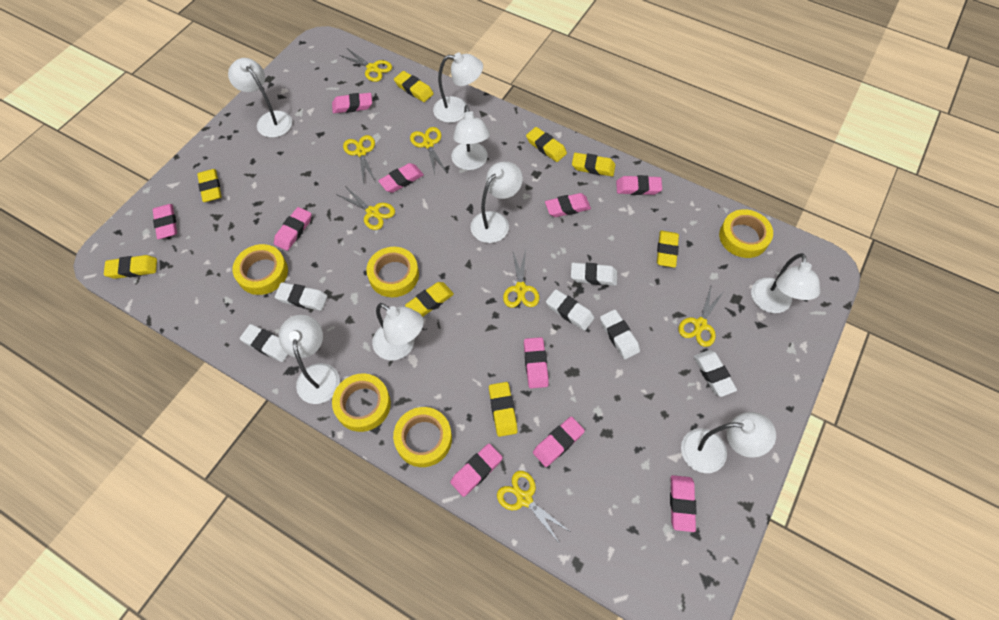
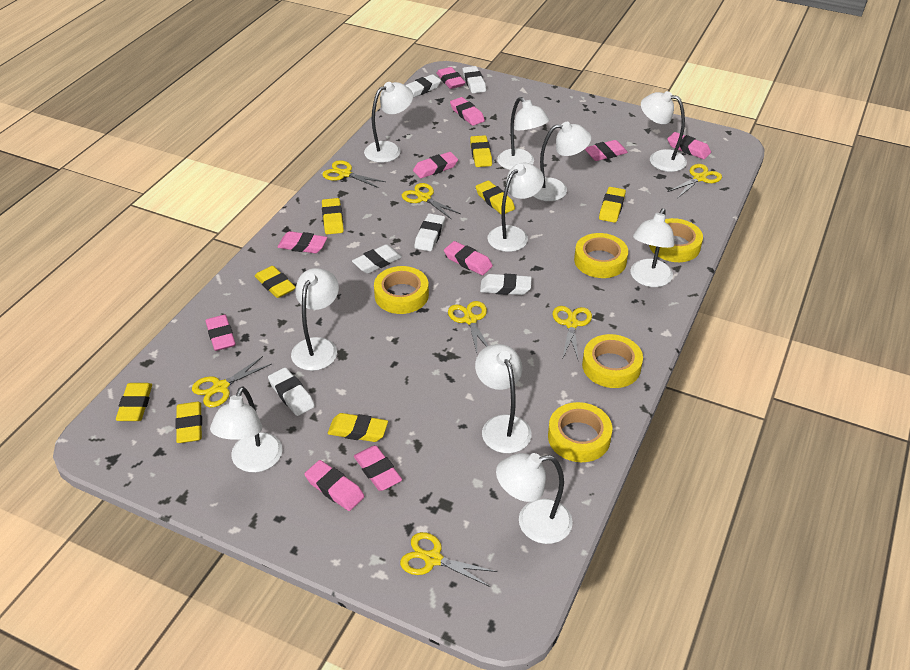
white lamp: [228,58,292,138] [279,315,340,404] [372,303,424,360] [433,52,483,123] [452,105,490,170] [471,162,523,243] [681,412,776,473] [751,253,820,313] = 8 -> [210,386,282,472] [291,268,339,371] [364,82,413,163] [475,344,532,453] [487,163,544,252] [496,453,573,544] [497,97,549,170] [533,122,591,201] [630,208,675,287] [641,91,687,172] = 10

